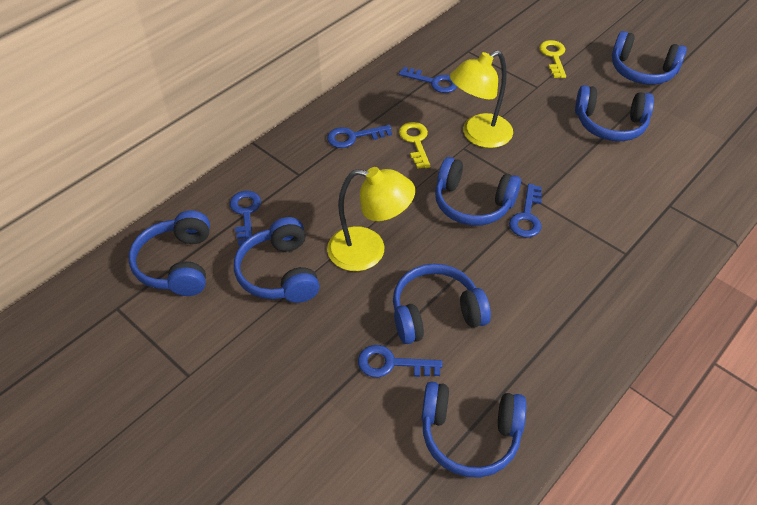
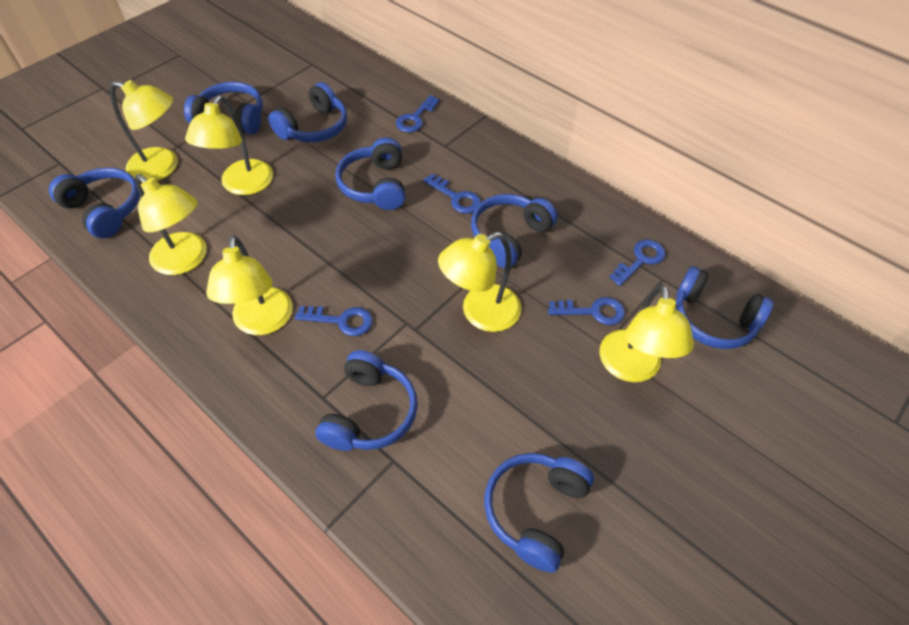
blue headphones: [129,210,210,296] [234,217,320,303] [393,264,491,344] [422,382,527,478] [435,157,521,226] [575,85,654,141] [612,31,687,85] = 7 -> [49,168,140,238] [184,82,263,135] [268,82,347,142] [315,350,418,451] [335,138,405,210] [471,194,558,268] [484,453,594,573] [676,266,774,349] = 8
yellow key: [399,122,431,169] [539,40,566,78] = 2 -> none = 0
yellow lamp: [327,167,415,271] [450,50,513,148] = 2 -> [110,80,178,181] [135,174,206,275] [185,96,273,195] [206,235,293,335] [438,232,522,332] [599,284,694,382] = 6

